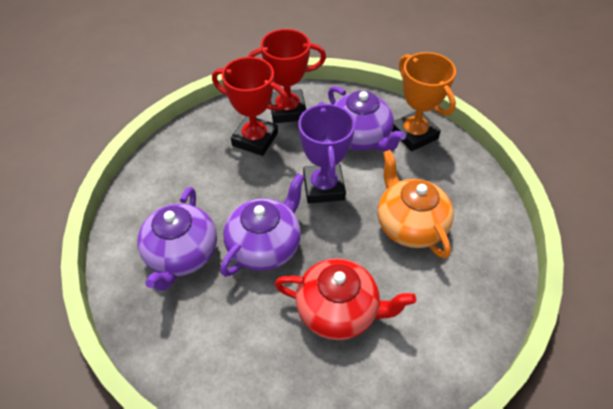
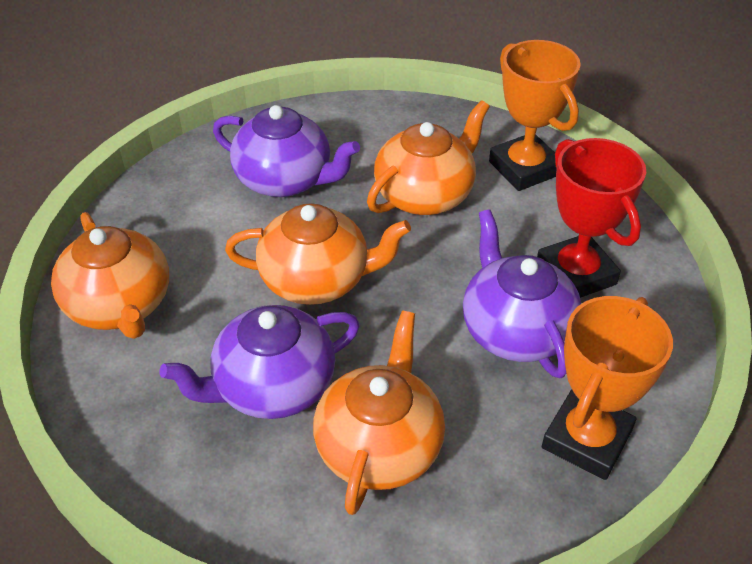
orange teapot: [378,150,454,259] = 1 -> [51,212,169,339] [225,203,411,305] [313,311,445,515] [367,100,490,215] = 4
orange trophy: [392,52,456,152] = 1 -> [489,40,581,191] [542,296,673,480] = 2
purple trophy: [298,102,355,204] = 1 -> none = 0
red teapot: [275,258,416,340] = 1 -> none = 0
red trophy: [212,57,289,156] [247,29,326,123] = 2 -> [537,138,646,298] = 1

